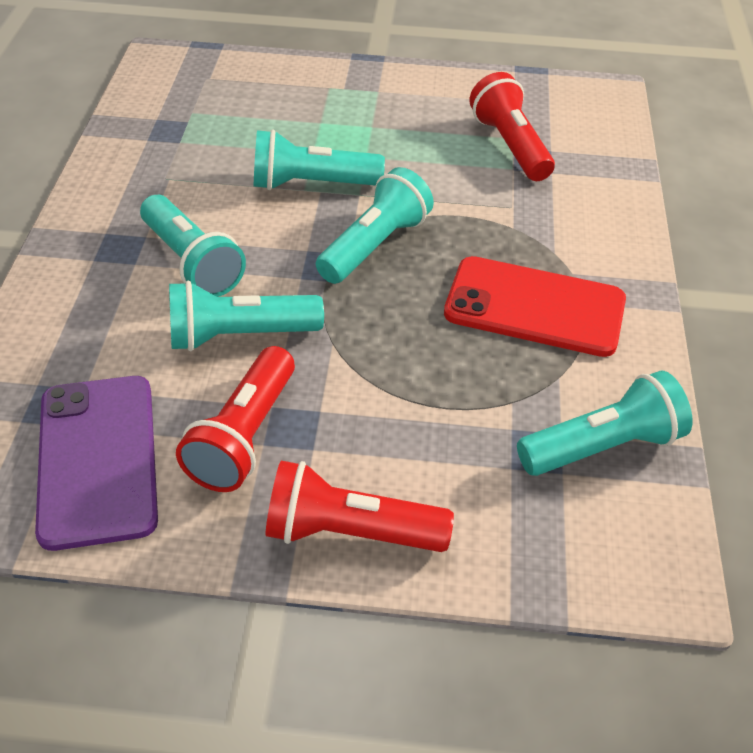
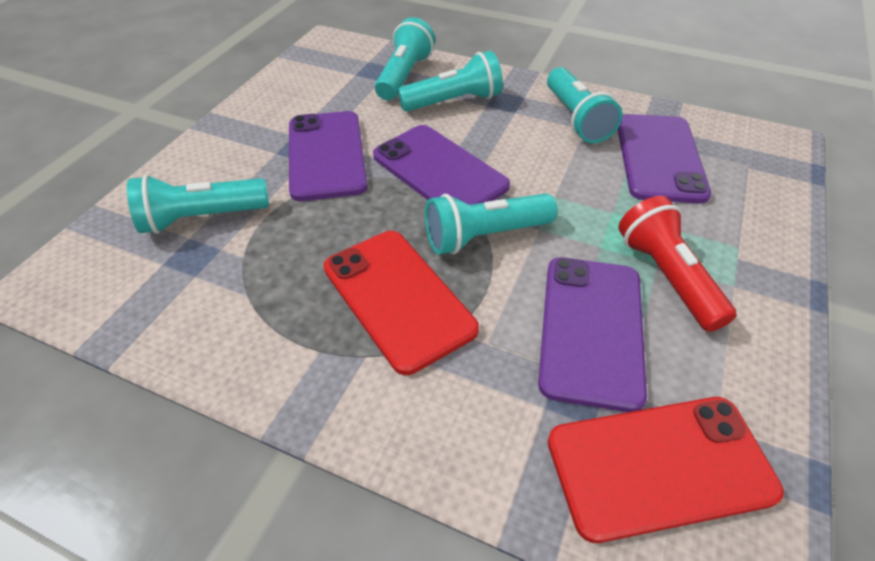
purple phone: [35,376,158,551] = 1 -> [289,111,368,201] [373,125,510,205] [538,257,647,412] [618,114,711,204] = 4
red flashlight: [176,346,295,492] [265,461,454,552] [469,72,555,181] = 3 -> [618,196,737,332] = 1
red phone: [444,256,626,357] = 1 -> [324,231,479,375] [548,397,784,543] = 2

